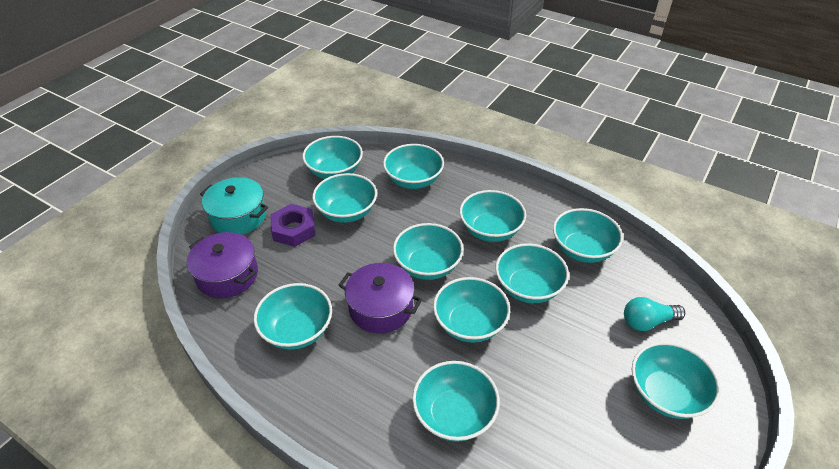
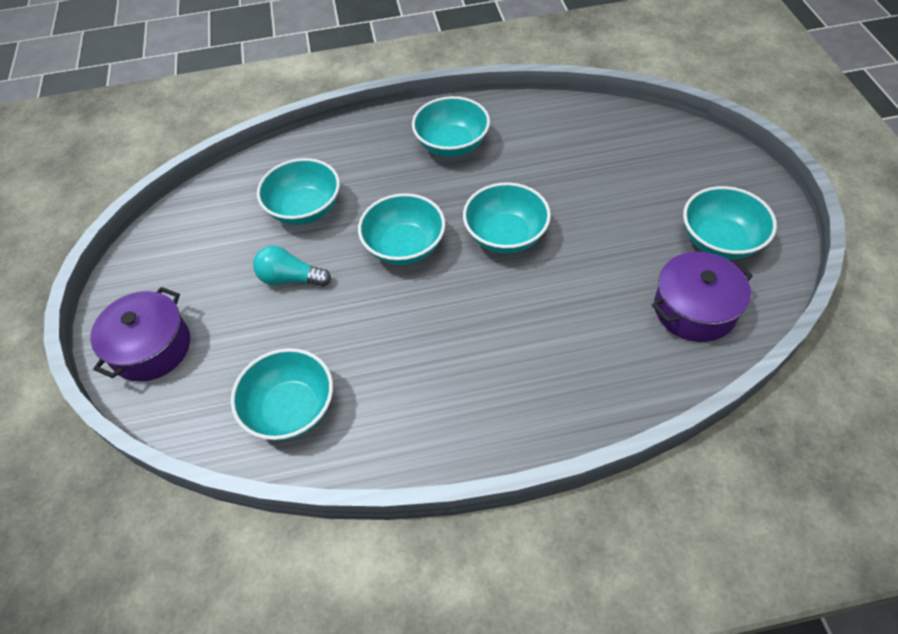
purple nut: [271,204,315,247] = 1 -> none = 0
turquoise bowl: [254,283,332,350] [302,136,363,179] [313,173,377,223] [383,144,444,189] [393,223,464,280] [412,361,500,442] [433,277,510,343] [460,190,526,242] [495,243,569,303] [553,208,623,263] [632,342,720,419] = 11 -> [231,348,333,441] [257,158,340,225] [358,193,445,265] [412,96,490,157] [463,182,551,254] [683,186,777,259] = 6
turquoise pot: [200,177,268,235] = 1 -> none = 0

